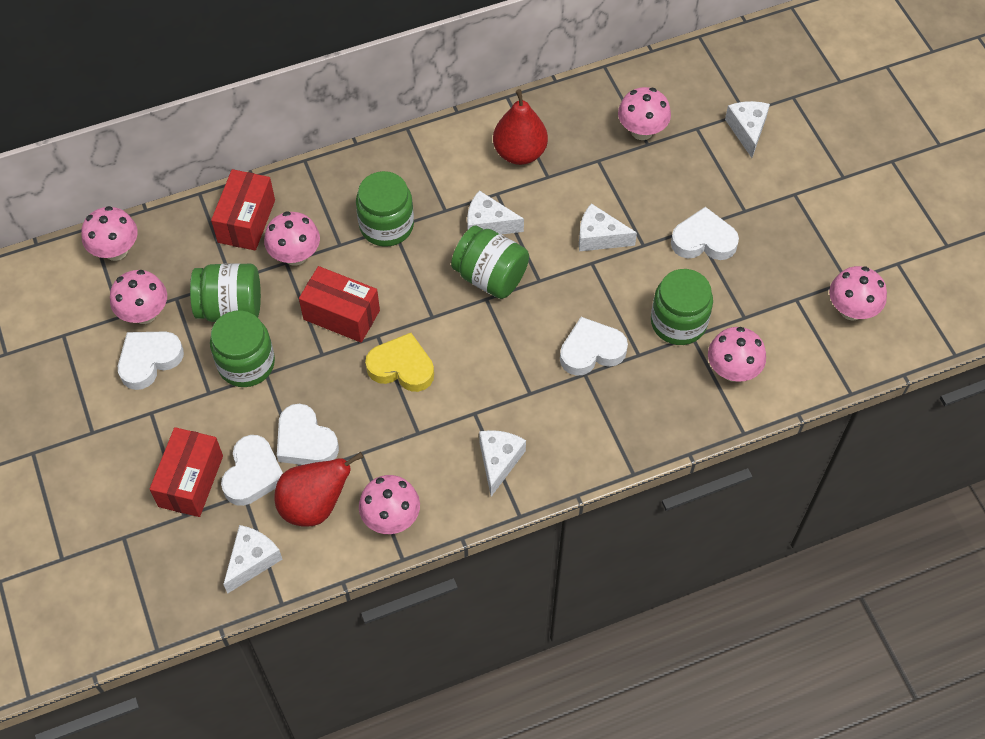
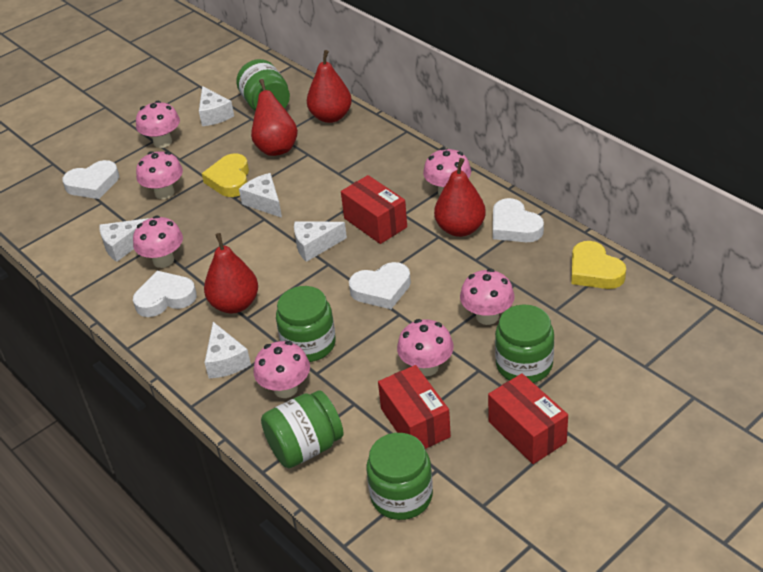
red pear: [274,452,364,526] [493,89,548,165] = 2 -> [204,233,258,313] [251,79,298,156] [307,50,352,123] [434,158,486,237] = 4
white heart: [118,332,184,390] [221,435,283,506] [277,404,339,465] [560,317,628,376] [671,207,739,260] = 5 -> [62,160,119,199] [133,271,197,317] [349,262,411,309] [493,198,544,242] = 4
yellow heart: [365,333,434,392] = 1 -> [202,154,249,197] [571,241,626,289] = 2

